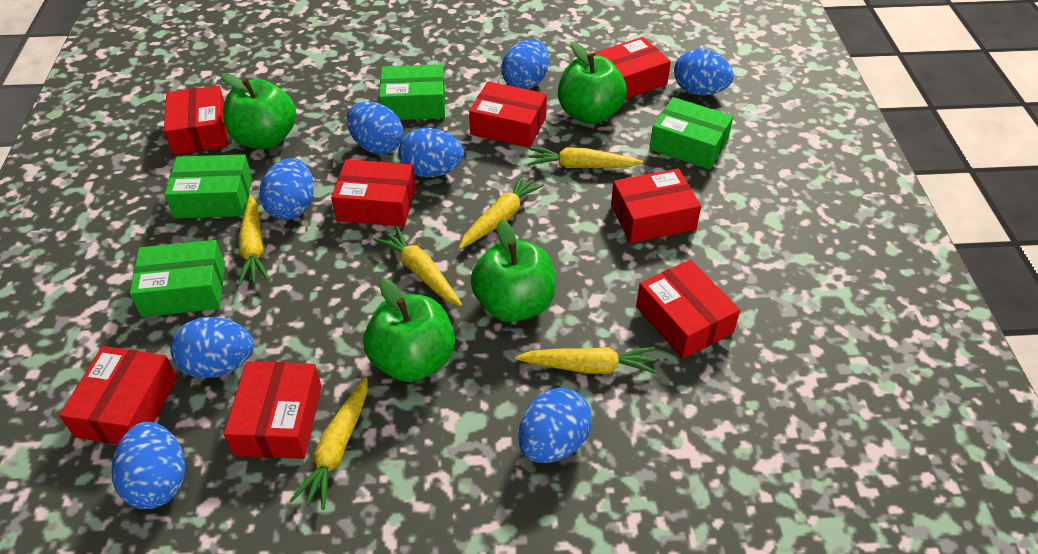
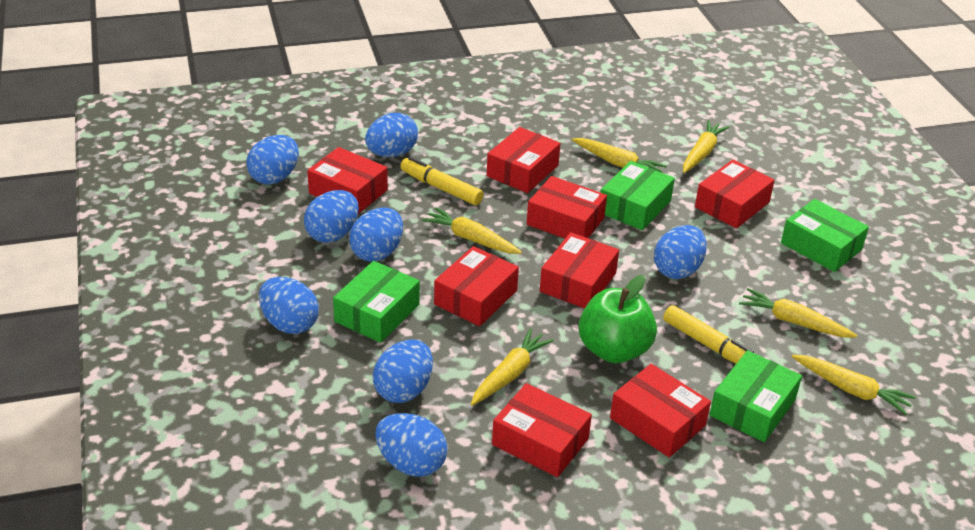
green apple: [221,73,296,149] [363,279,455,382] [471,219,556,322] [558,42,627,124] = 4 -> [579,275,657,363] = 1
yellow marker: none = 0 -> [400,157,484,205] [663,305,754,364] = 2

